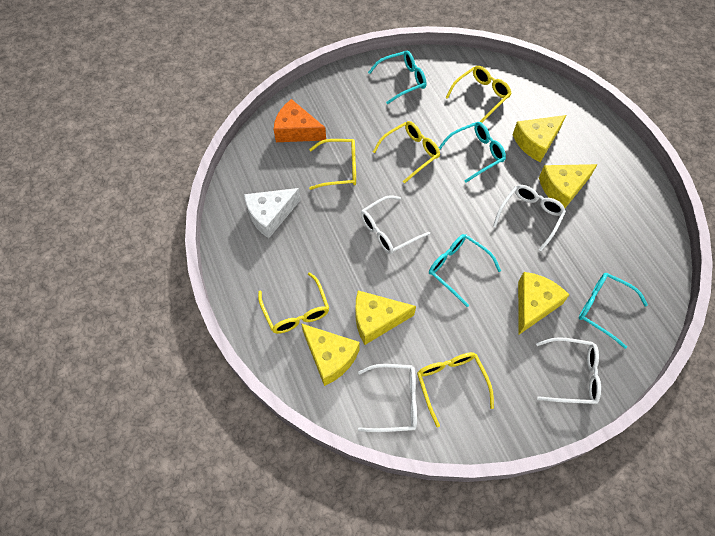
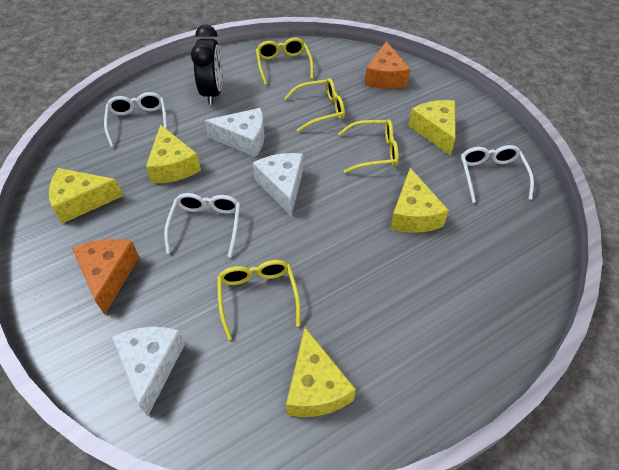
black clock: none = 0 -> [191,24,223,105] = 1
orange cheese: [274,99,326,142] = 1 -> [72,239,139,315] [365,41,410,89] = 2
turquoise glasses: [368,51,426,104] [429,234,501,307] [438,122,506,183] [579,272,648,349] = 4 -> none = 0
white cheese: [244,188,301,238] = 1 -> [112,327,185,417] [205,108,265,157] [253,153,303,216] = 3
white glasses: [358,364,417,432] [361,195,430,254] [493,185,566,251] [536,337,601,404] = 4 -> [104,92,167,147] [164,193,240,257] [461,145,534,203] = 3
yellow glasses: [258,272,329,334] [309,139,356,190] [373,121,440,184] [417,352,494,427] [446,66,512,123] = 5 -> [217,260,300,340] [256,38,314,85] [284,78,345,132] [338,119,399,173] = 4

